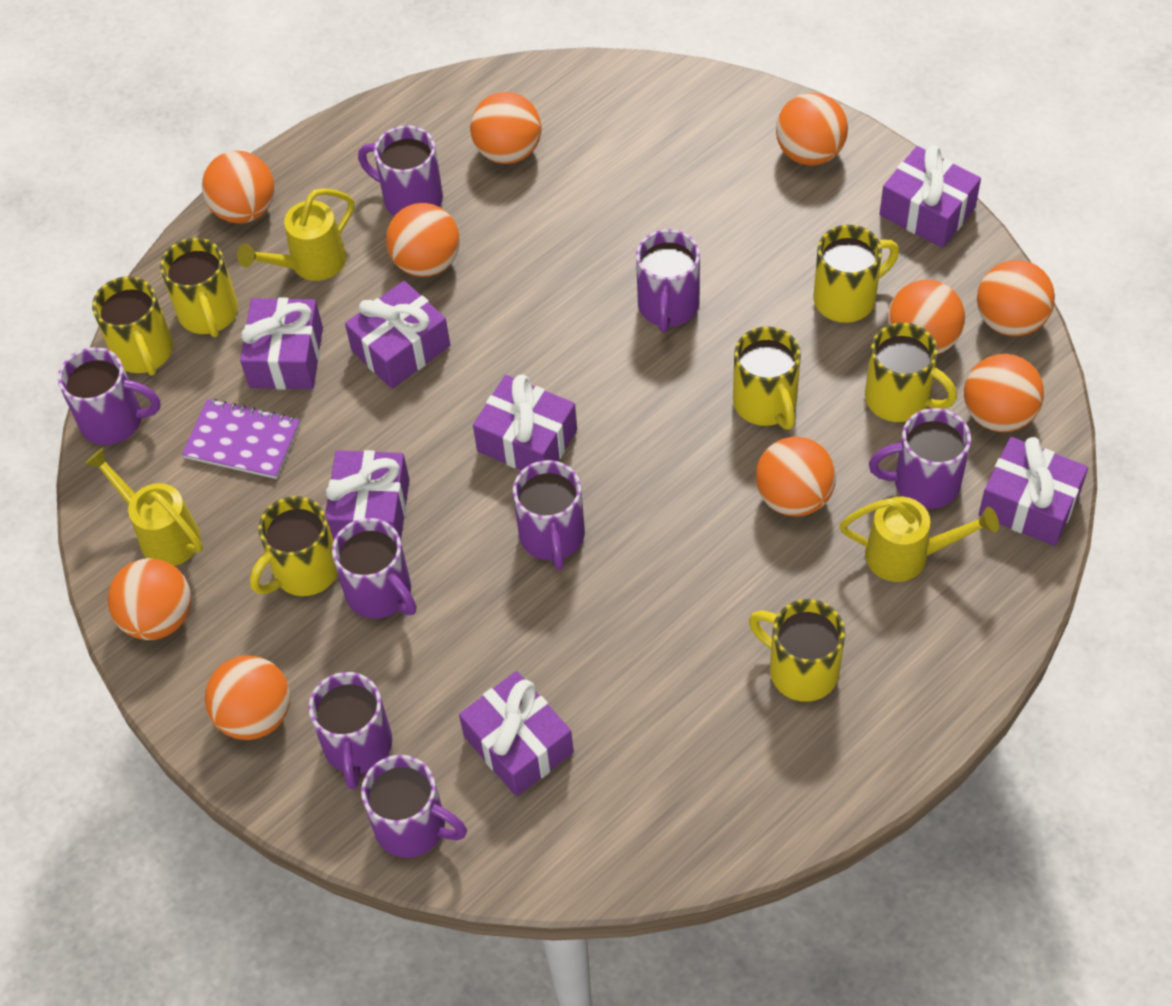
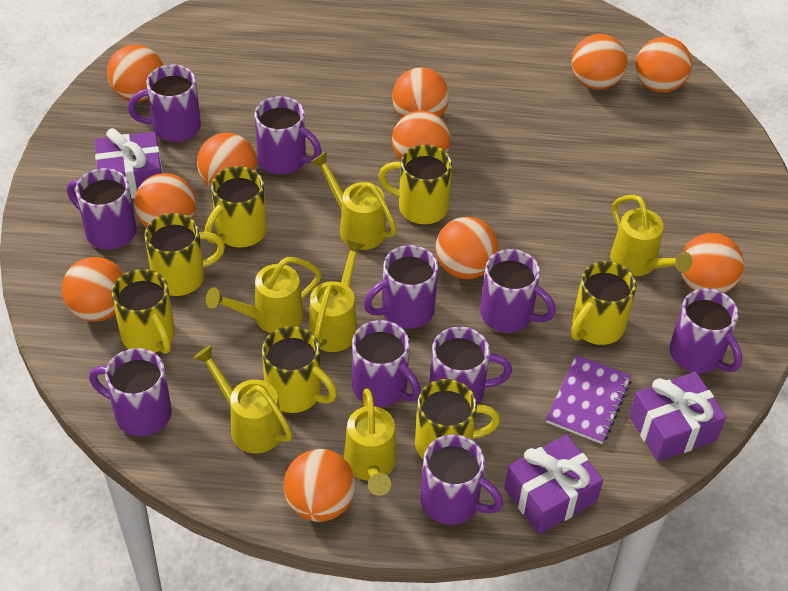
orange ball: [108,558,191,640] [202,151,275,223] [205,655,290,740] [386,203,460,277] [470,92,541,164] [756,437,836,517] [776,93,848,166] [888,280,965,354] [964,354,1044,432] [977,260,1055,336] = 10 -> [62,257,124,322] [107,45,163,102] [134,173,196,228] [197,133,257,188] [284,449,356,522] [392,68,449,117] [392,110,450,160] [436,217,498,279] [571,34,627,90] [636,37,692,93] [681,233,744,293] = 11
purple gift: [240,297,323,390] [325,450,409,541] [345,281,450,389] [459,671,574,796] [473,375,577,470] [880,145,981,248] [979,437,1088,546] = 7 -> [95,128,163,199] [504,435,603,534] [629,372,726,462] = 3
purple mug: [58,347,160,445] [309,672,392,789] [332,518,417,619] [358,125,443,216] [361,755,467,858] [513,460,585,570] [636,229,700,332] [869,408,971,509] = 8 -> [67,168,137,250] [89,348,172,436] [128,64,201,142] [255,96,322,175] [352,320,421,407] [363,245,438,329] [420,435,503,525] [429,327,512,405] [480,249,556,333] [670,288,742,373] = 10
yellow watering can: [85,447,203,566] [237,188,354,281] [840,497,999,582] = 3 -> [193,345,293,453] [206,257,322,333] [308,240,365,352] [311,152,397,250] [344,389,396,496] [610,195,692,276] = 6

